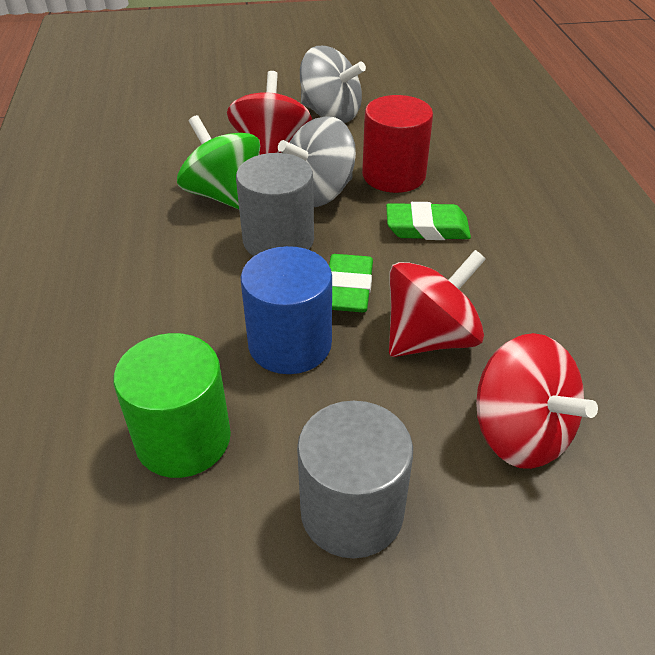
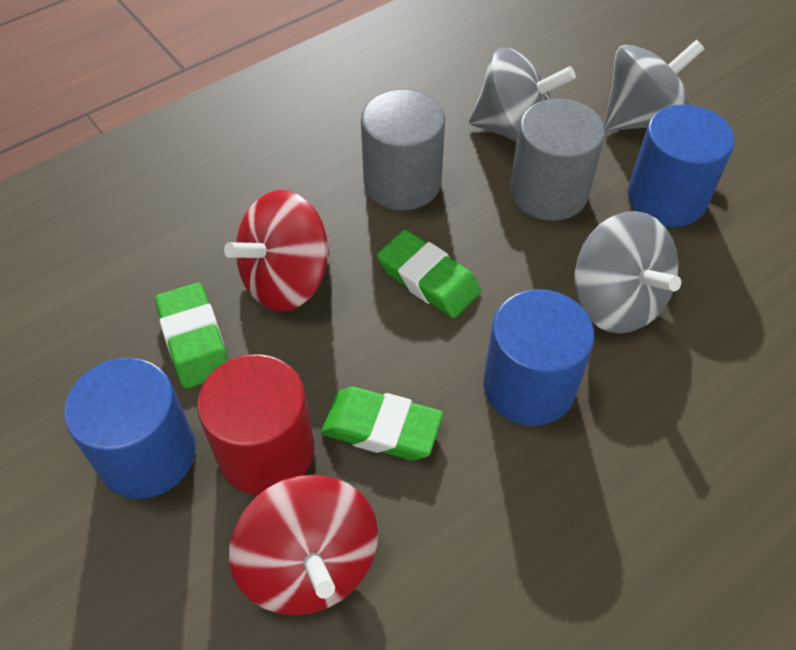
blue cylinder: [241,246,332,374] = 1 -> [64,358,196,499] [484,289,595,426] [628,104,735,227] = 3
green cylinder: [113,333,231,478] = 1 -> none = 0
green eraser: [329,254,373,312] [386,202,471,240] = 2 -> [155,283,229,389] [321,387,443,460] [377,230,481,318] = 3
green spinning top: [177,115,260,209] = 1 -> none = 0
grey spinning top: [278,116,356,207] [300,46,366,123] = 2 -> [469,48,576,142] [575,211,681,334] [604,40,704,131] = 3
red spinning top: [227,71,312,155] [389,250,486,357] [476,333,598,469] = 3 -> [224,190,330,312] [229,475,378,615] = 2

